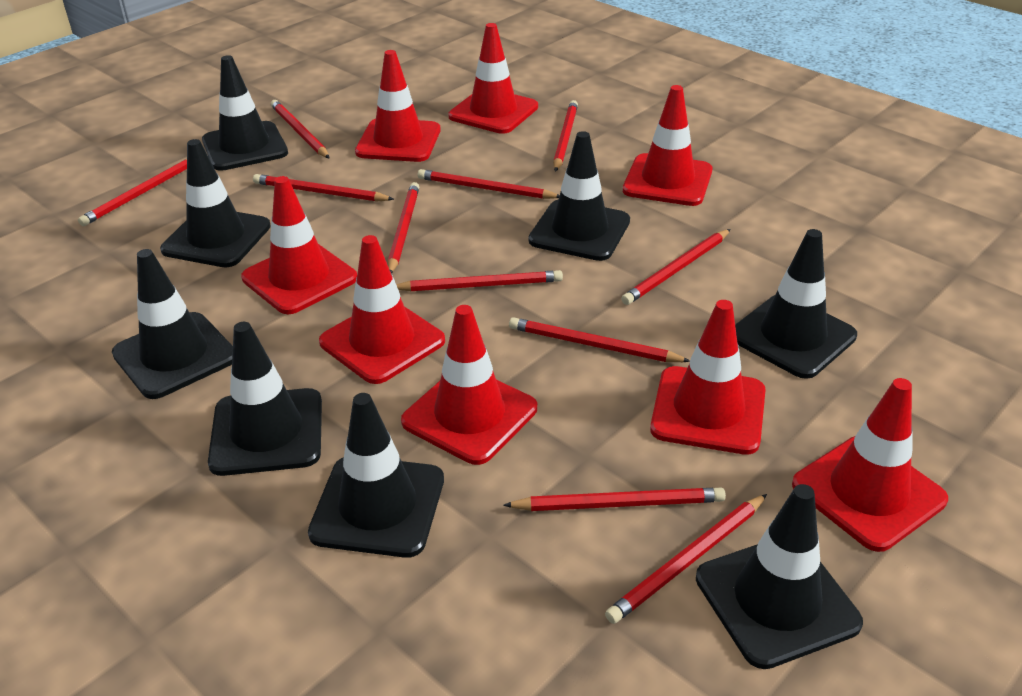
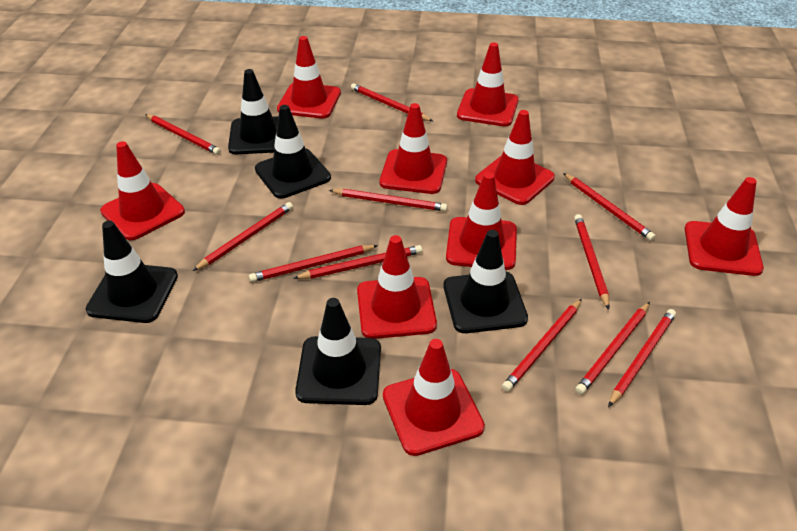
black traffic cone: [112,249,233,399] [160,139,271,267] [202,55,288,171] [208,322,322,476] [308,393,444,558] [528,131,630,261] [696,484,863,669] [735,229,857,379] = 8 -> [86,221,178,323] [228,69,279,154] [255,105,331,199] [295,298,381,405] [444,230,528,333] = 5
red traffic cone: [241,176,357,314] [319,235,445,384] [355,50,441,162] [401,305,537,465] [448,23,538,134] [623,85,713,206] [650,300,766,455] [792,378,948,552] = 8 -> [100,141,185,240] [277,36,341,119] [357,235,437,339] [379,103,447,194] [383,339,485,456] [446,172,517,270] [457,42,519,126] [475,110,555,205] [685,177,764,276] = 9

